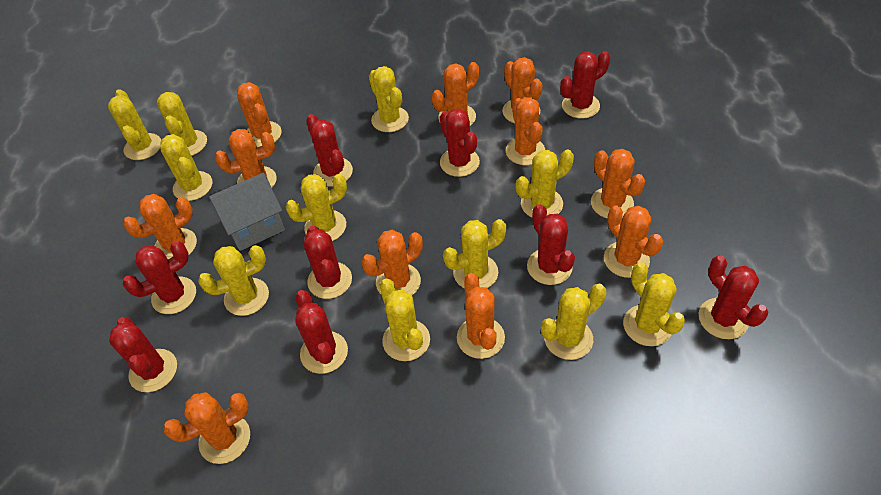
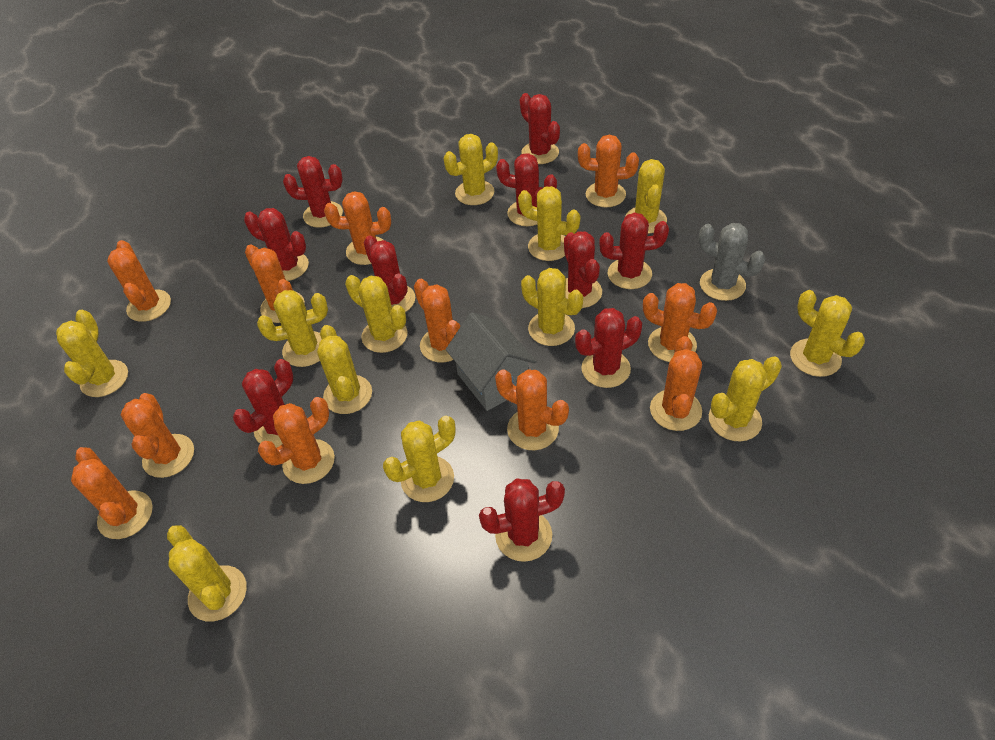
grey cactus: none = 0 -> [699,223,766,301] = 1
red cactus: [109,317,177,392] [123,241,196,314] [295,290,348,374] [304,226,352,299] [306,114,353,187] [440,109,480,177] [527,204,575,285] [560,51,610,119] [698,256,768,339] = 9 -> [233,359,293,448] [244,208,309,281] [283,156,343,228] [363,235,415,312] [479,478,565,562] [496,153,557,226] [520,93,560,164] [564,231,602,308] [575,308,642,388] [599,212,669,289] = 10
yellow cactus: [108,89,161,160] [157,92,207,156] [160,134,212,201] [198,245,269,316] [286,174,347,241] [369,66,409,132] [379,279,430,361] [443,219,506,289] [516,149,574,217] [541,284,606,360] [623,262,685,346] = 11 -> [56,310,128,397] [167,525,247,621] [257,290,328,367] [317,325,372,414] [345,275,407,353] [383,416,455,502] [444,134,498,205] [518,186,581,261] [521,268,583,346] [626,159,667,234] [709,356,782,442] [790,290,865,377] = 12

